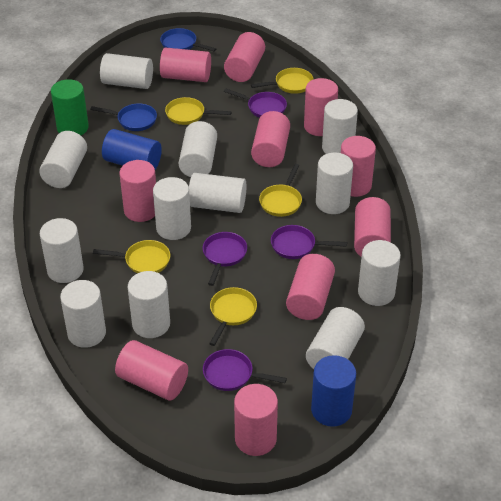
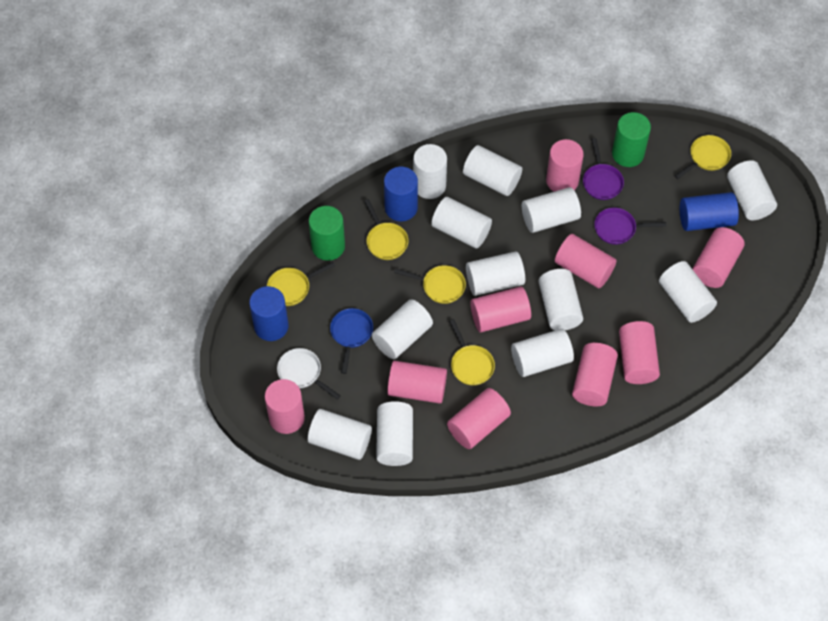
blue cylinder: [102,129,162,169] [311,355,356,427] = 2 -> [249,286,289,341] [384,167,418,221] [680,192,739,231] = 3
blue pan: [90,103,157,131] [160,28,216,51] = 2 -> [330,308,373,374] = 1
green cylinder: [51,79,89,135] = 1 -> [309,206,345,261] [612,112,651,167] = 2
pink cylinder: [115,340,188,401] [119,160,156,222] [160,47,211,82] [224,32,265,82] [234,384,278,456] [251,111,290,167] [286,254,335,320] [304,78,338,136] [341,136,376,197] [354,197,391,257] = 10 -> [265,379,305,434] [387,361,447,403] [447,388,511,449] [470,286,531,332] [546,139,584,192] [555,234,616,288] [572,343,618,407] [619,321,660,384] [693,227,745,288] = 9
purple pan: [203,232,247,286] [203,349,287,391] [224,88,287,118] [271,225,347,259] = 4 -> [583,138,624,200] [594,207,667,245] = 2
white pan: none = 0 -> [277,348,341,400] = 1

